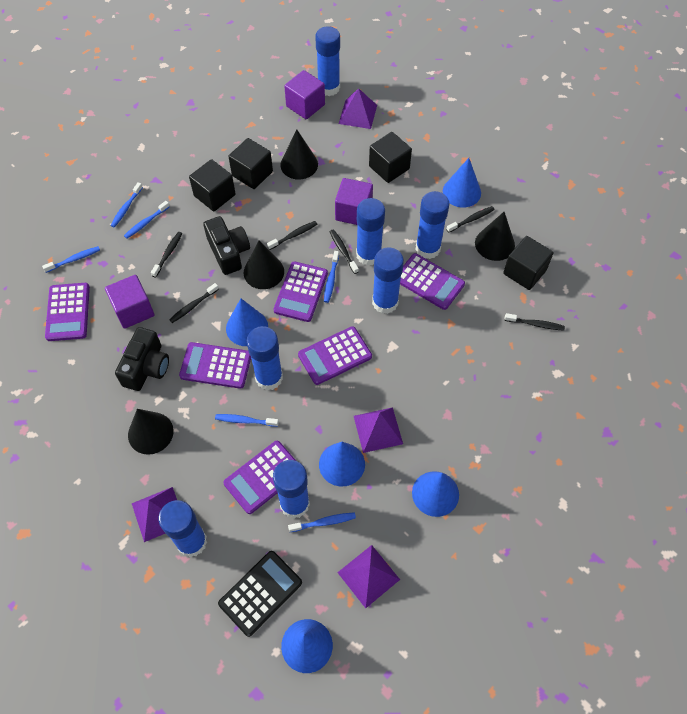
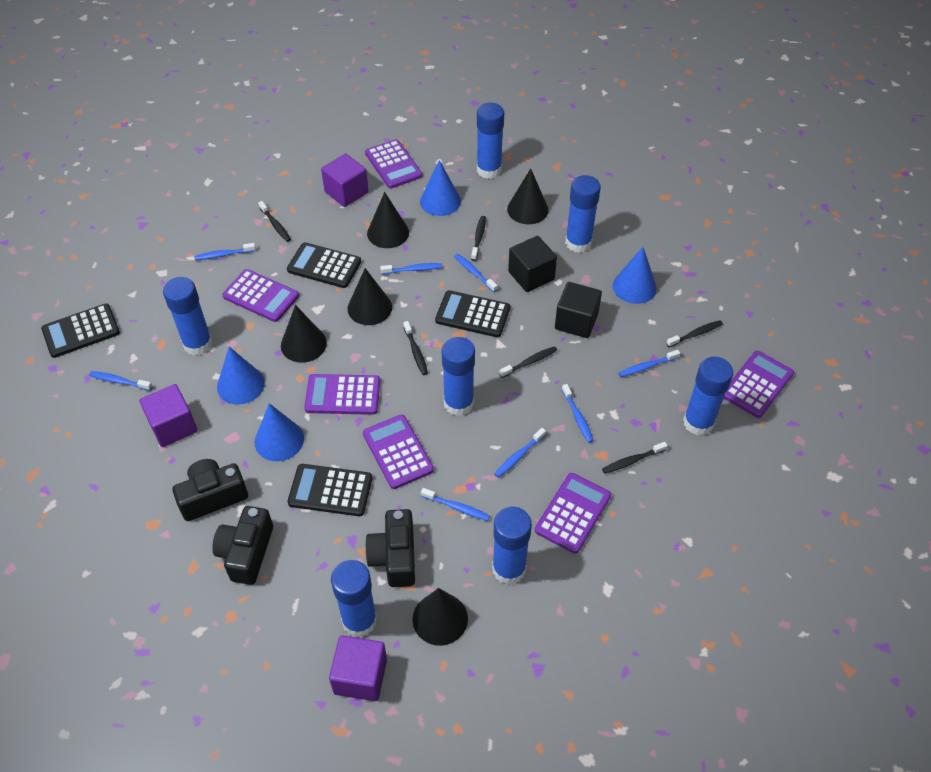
black calculator: [218,551,302,637] = 1 -> [41,303,120,358] [287,242,361,288] [288,464,372,516] [435,290,510,337] = 4
black camera: [115,327,169,391] [203,216,250,275] = 2 -> [172,459,248,521] [212,506,273,585] [365,509,415,587] = 3
black cone: [128,409,174,455] [244,241,284,289] [280,129,318,180] [475,212,515,261] = 4 -> [281,305,327,363] [347,268,392,325] [367,192,409,248] [413,588,468,646] [507,168,549,224] = 5
black cube: [189,159,236,211] [228,138,273,189] [369,132,412,183] [503,236,554,290] = 4 -> [508,236,557,292] [555,282,602,338] = 2
blue cone: [226,299,268,346] [281,619,333,673] [319,442,365,487] [412,471,459,517] [443,158,481,207] = 5 -> [217,347,265,404] [255,403,304,461] [420,160,461,216] [613,247,657,304] = 4
blue toothbrush: [42,246,100,273] [110,182,143,227] [124,201,170,239] [215,414,279,427] [288,512,356,532] [324,251,339,303] = 6 -> [89,371,152,391] [194,243,256,260] [380,263,442,274] [421,488,490,521] [454,254,498,292] [494,428,546,478] [562,384,594,443] [618,350,680,377] = 8
purple pyramid: [132,487,177,542] [337,545,400,608] [339,88,377,129] [354,407,403,453] = 4 -> none = 0

